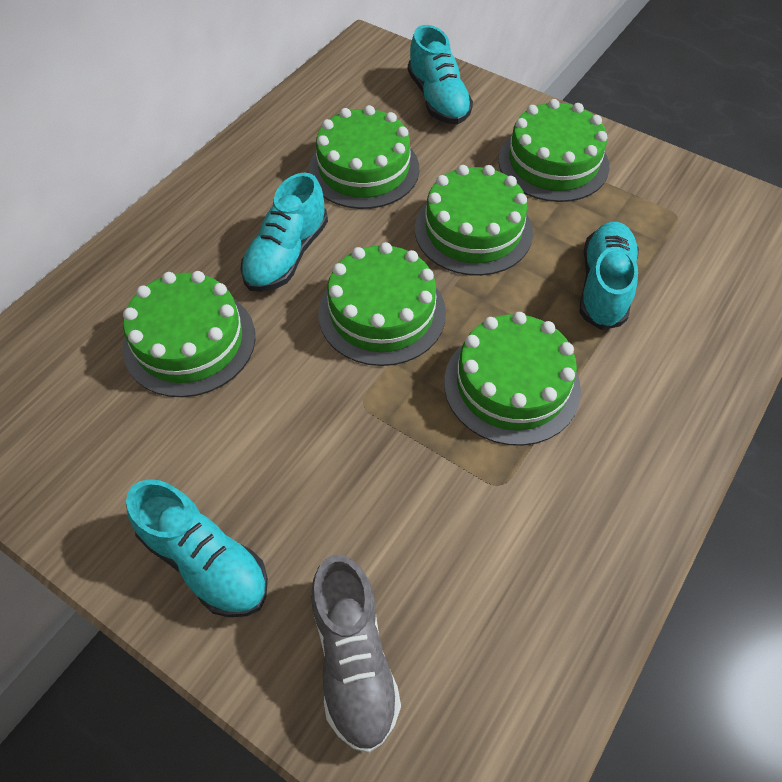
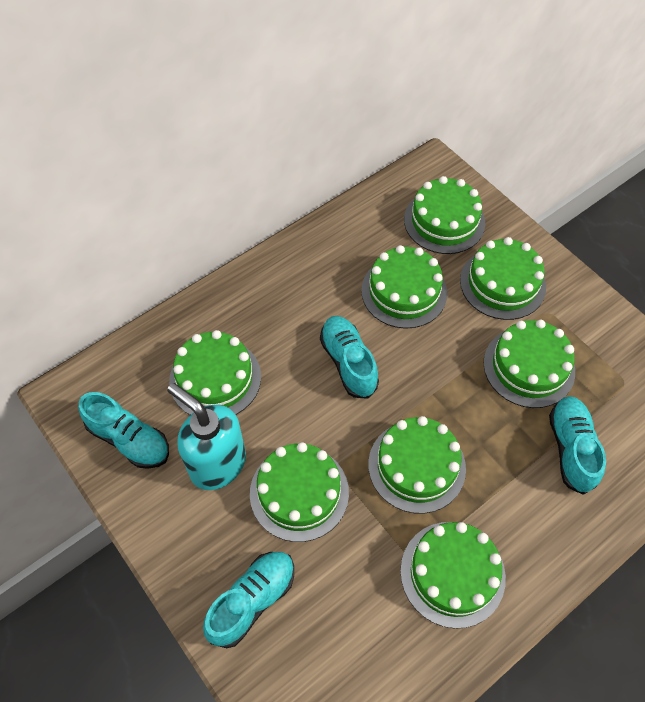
green cake: [123,271,256,397] [309,105,420,209] [318,242,446,366] [415,165,533,276] [444,312,581,446] [498,99,609,202] = 6 -> [169,330,261,415] [250,442,349,542] [361,245,447,329] [368,416,466,514] [400,522,506,629] [404,176,485,254] [460,237,546,320] [484,320,575,408] = 8
grey shoe: [311,555,401,753] = 1 -> none = 0
turquoise soap dispenser: none = 0 -> [167,383,246,490] = 1

